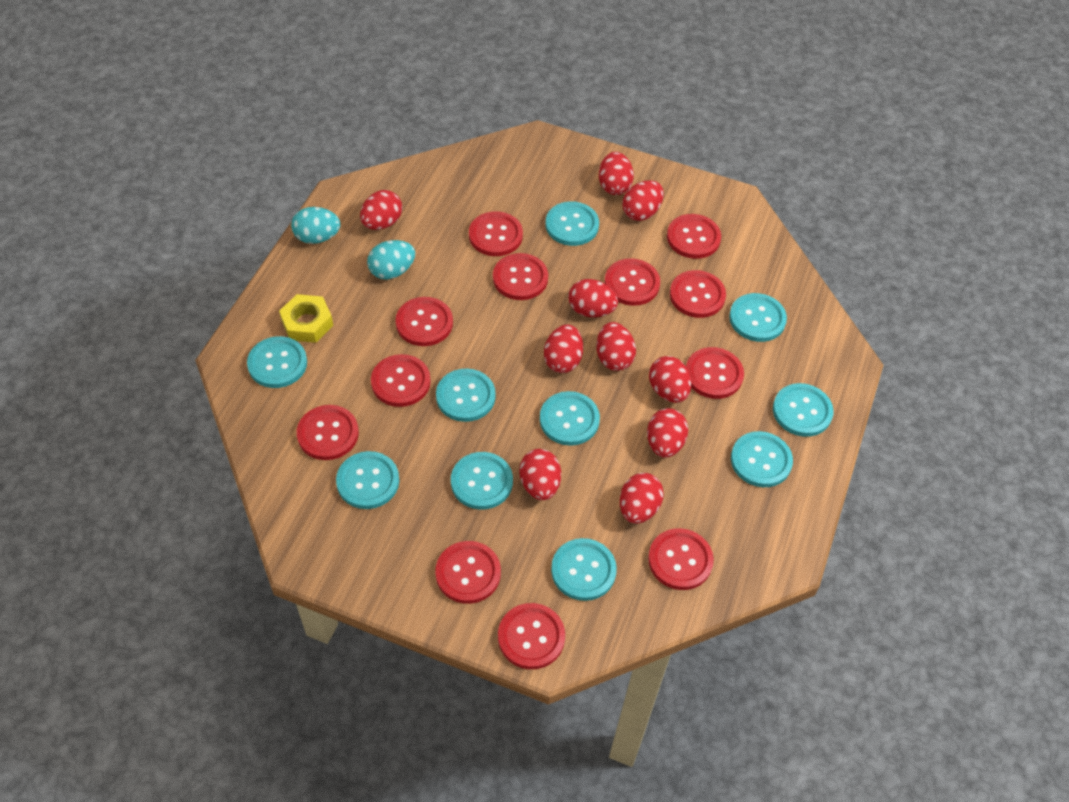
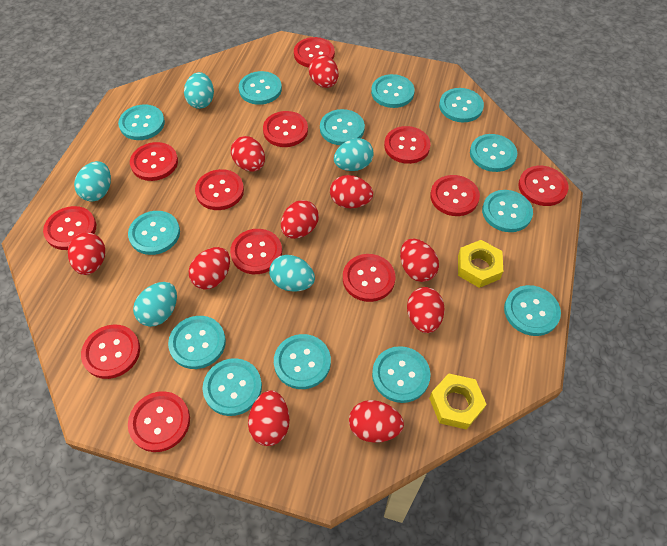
turquoise button: [247,336,307,388] [336,451,399,509] [436,369,496,422] [451,452,513,510] [540,391,600,446] [546,201,599,246] [551,538,617,601] [729,293,787,342] [731,431,793,487] [773,383,834,437] = 10 -> [118,104,165,140] [128,211,180,255] [168,316,226,369] [202,358,262,416] [239,71,282,105] [274,334,331,389] [320,109,365,145] [371,74,414,108] [372,346,431,403] [439,88,484,122] [470,134,517,172] [482,190,533,232] [504,285,561,336] = 13
turquoise egg: [291,207,340,244] [367,240,415,280] = 2 -> [74,161,111,202] [133,282,177,327] [184,72,214,109] [269,255,315,292] [334,138,374,171] = 5
yellow nut: [279,294,333,343] = 1 -> [429,373,487,430] [458,240,503,288] = 2

